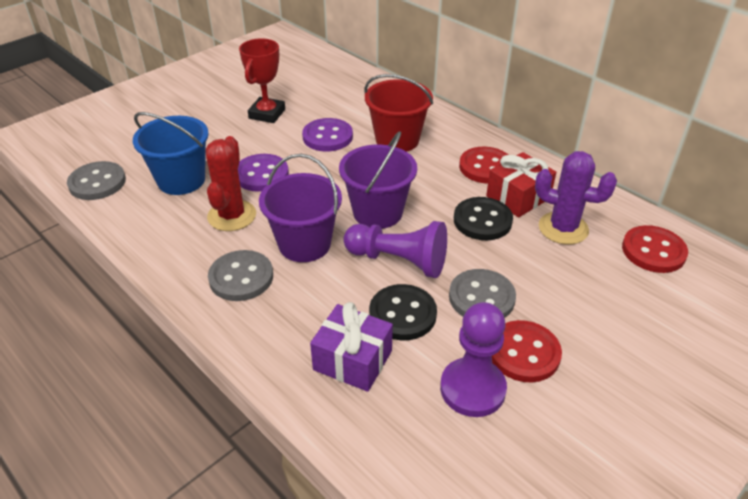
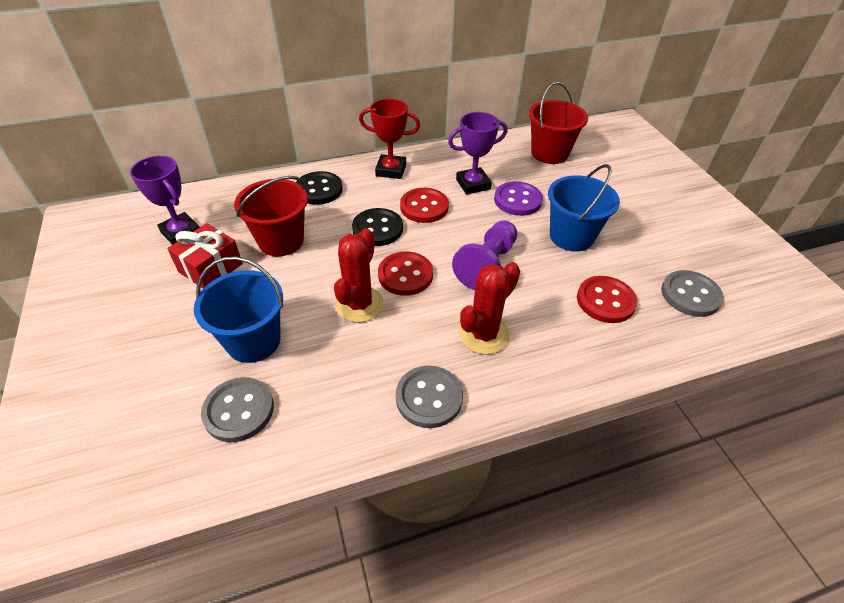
blue bucket: [133,112,209,195] = 1 -> [194,256,283,363] [548,164,620,252] = 2
purple bucket: [259,154,342,262] [339,131,417,229] = 2 -> none = 0
purple button: [238,154,289,192] [302,118,353,151] = 2 -> [494,181,543,216] = 1
purple cactus: [535,151,617,244] = 1 -> none = 0
purple gift: [310,302,393,392] = 1 -> none = 0
purple pawn: [343,221,447,278] [440,302,507,417] = 2 -> [452,220,517,290] = 1
purple trophy: none = 0 -> [130,156,200,245] [448,112,508,194] = 2
red bucket: [364,74,433,152] = 1 -> [234,176,308,256] [529,81,588,164] = 2
red cactus: [206,136,256,231] = 1 -> [334,228,384,323] [459,262,520,355] = 2

